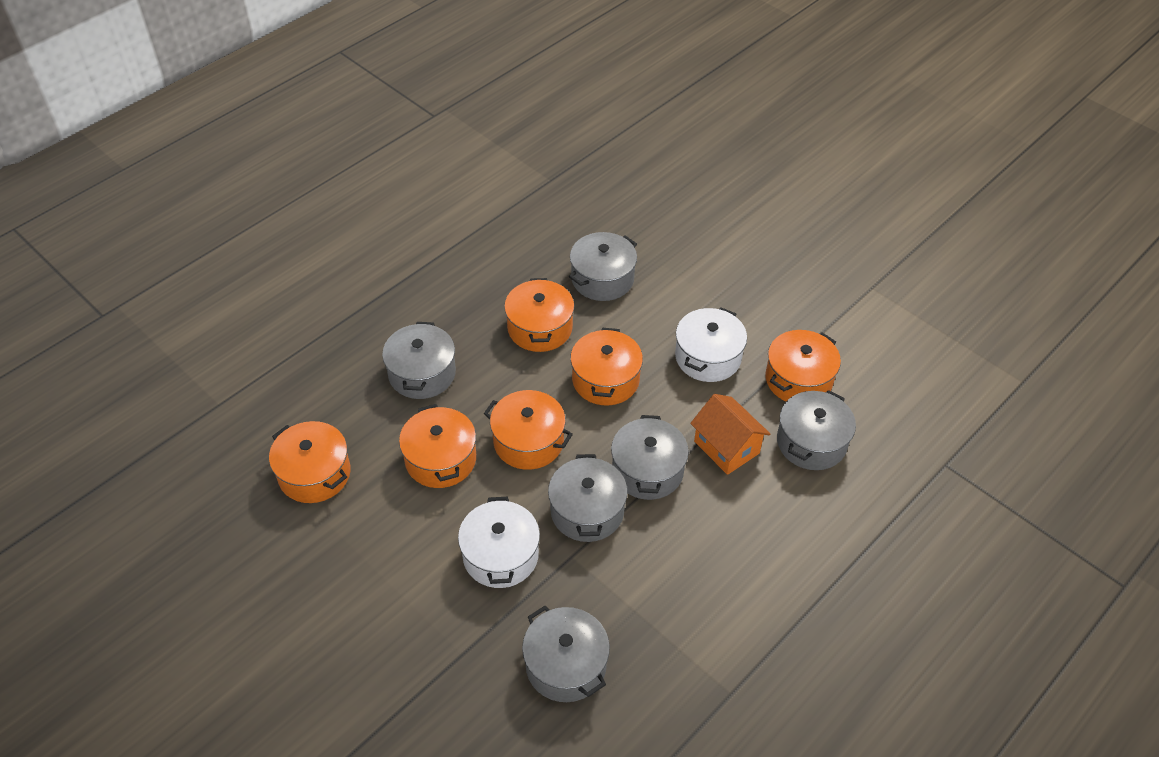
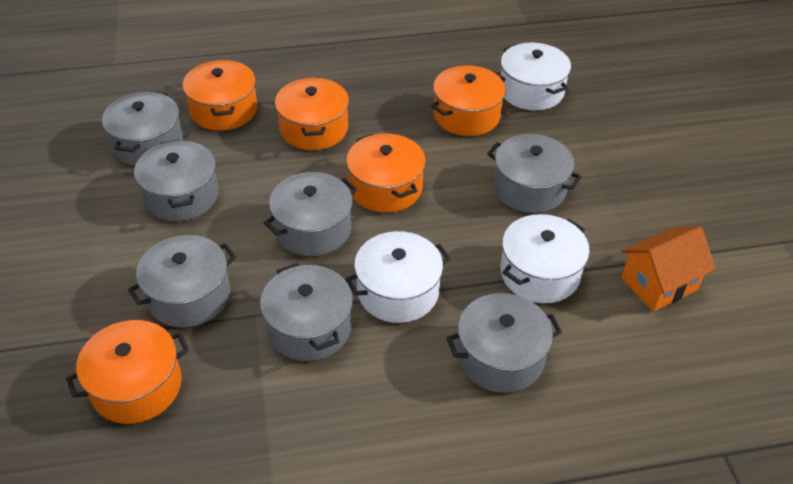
grey pot: [382,322,456,399] [522,606,610,702] [548,454,628,542] [569,232,637,301] [611,415,689,500] [777,390,856,470] = 6 -> [102,91,183,166] [128,235,236,328] [134,140,219,221] [260,263,353,361] [264,172,357,256] [447,293,562,393] [487,134,582,213] = 7
orange pot: [269,421,351,503] [399,404,476,488] [484,390,573,470] [504,278,574,352] [570,327,643,405] [765,330,841,401] = 6 -> [66,320,189,424] [182,60,257,131] [275,77,349,150] [346,133,426,213] [431,65,506,136] = 5
white pot: [458,497,540,588] [675,307,747,382] = 2 -> [345,231,451,323] [500,214,590,303] [501,43,571,110] = 3

